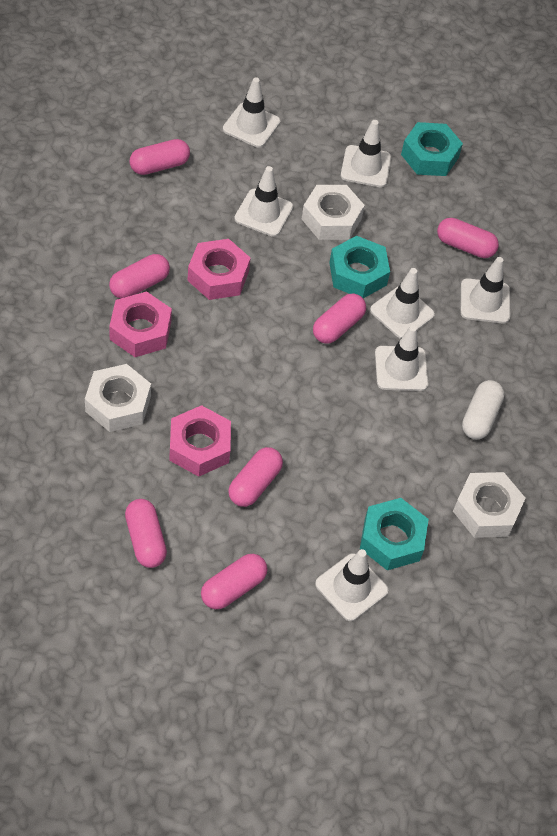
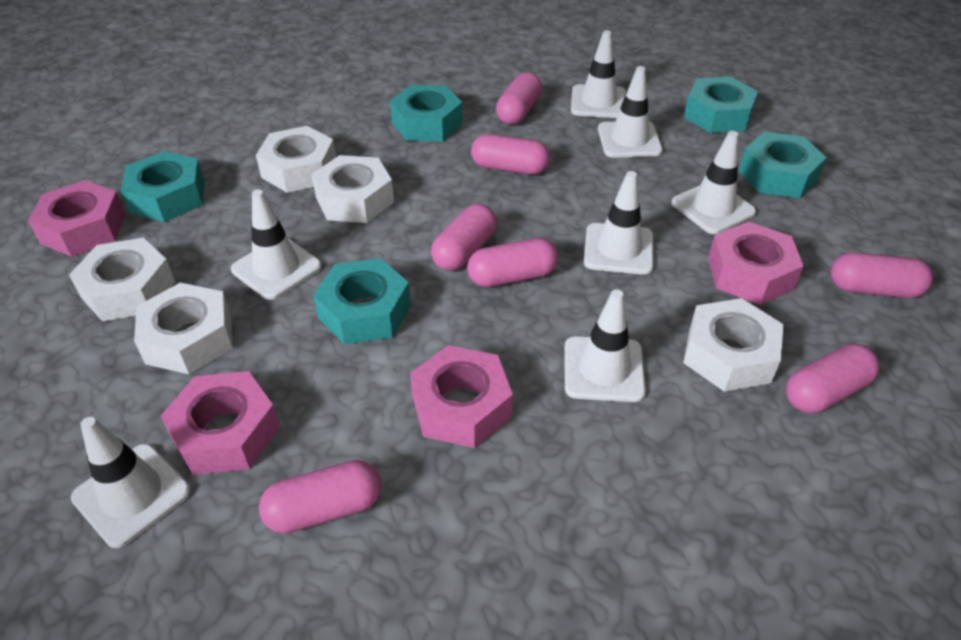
pink nut: [109,291,172,357] [169,405,231,477] [187,239,251,300] = 3 -> [28,180,126,257] [161,371,280,475] [410,345,513,448] [708,221,804,305] = 4
turquoise nut: [329,236,390,298] [360,498,429,570] [401,122,463,176] = 3 -> [121,151,205,222] [313,258,411,344] [390,85,463,141] [684,77,758,133] [739,132,827,198] = 5
white capsule: [462,380,504,440] = 1 -> none = 0
white nut: [85,364,151,432] [302,185,365,240] [453,472,526,538] = 3 -> [69,238,175,322] [134,283,232,374] [256,126,336,193] [312,155,394,223] [683,298,784,392] = 5

